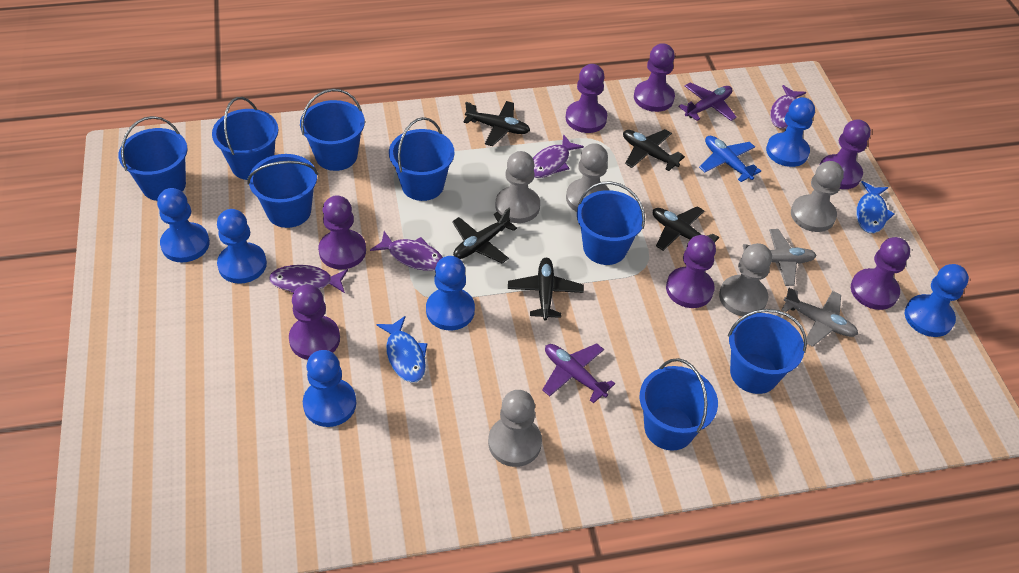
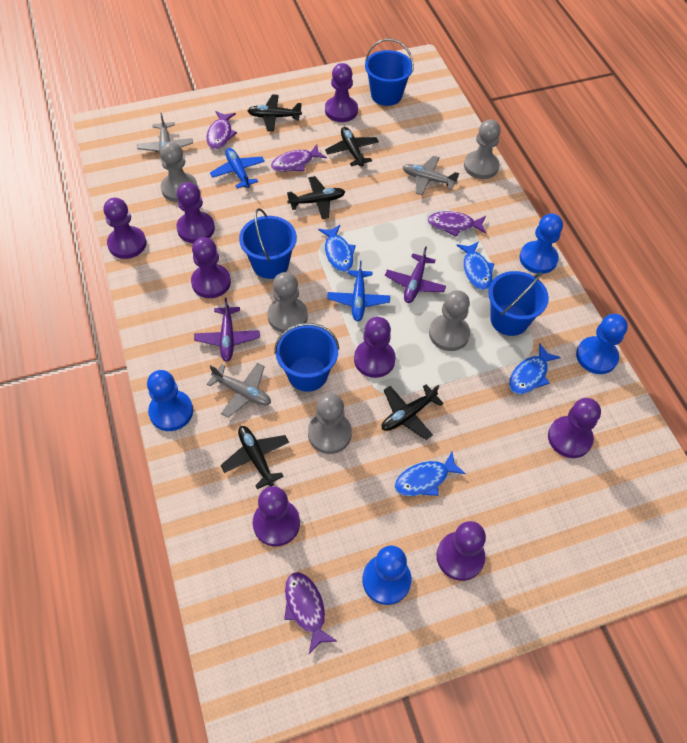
blue bucket: [119,116,187,201] [212,97,278,180] [248,154,318,228] [300,89,365,171] [389,117,455,201] [577,181,645,265] [640,358,718,450] [728,309,807,394] = 8 -> [239,208,297,279] [274,323,339,392] [365,39,414,106] [488,271,549,336] = 4
blue fish: [376,316,427,383] [856,181,895,233] = 2 -> [318,225,356,272] [395,452,466,496] [456,241,494,290] [509,344,561,394] = 4
blue pawn: [157,188,210,262] [217,209,267,284] [303,350,356,427] [426,256,475,330] [766,97,815,167] [905,264,969,337] = 6 -> [147,370,193,431] [362,546,411,605] [519,213,563,274] [576,314,628,374] = 4
blue plane: [699,136,761,182] = 1 -> [210,148,265,189] [327,261,390,321] = 2
grey plane: [742,229,817,286] [781,288,858,347] = 2 -> [137,113,193,159] [207,362,271,418] [403,156,459,195] = 3
purple pawn: [289,284,340,360] [318,195,366,269] [566,64,607,133] [634,43,675,112] [666,235,716,308] [820,119,871,189] [851,237,910,310] = 7 -> [104,198,146,259] [176,182,215,243] [191,237,231,298] [253,486,300,546] [325,63,358,122] [354,317,396,378] [436,521,486,581] [548,398,601,458] = 8

